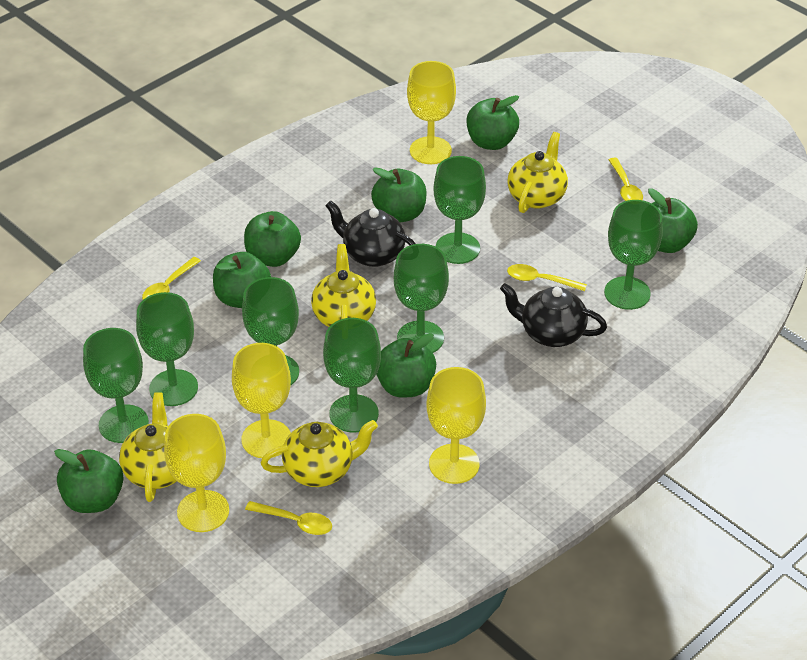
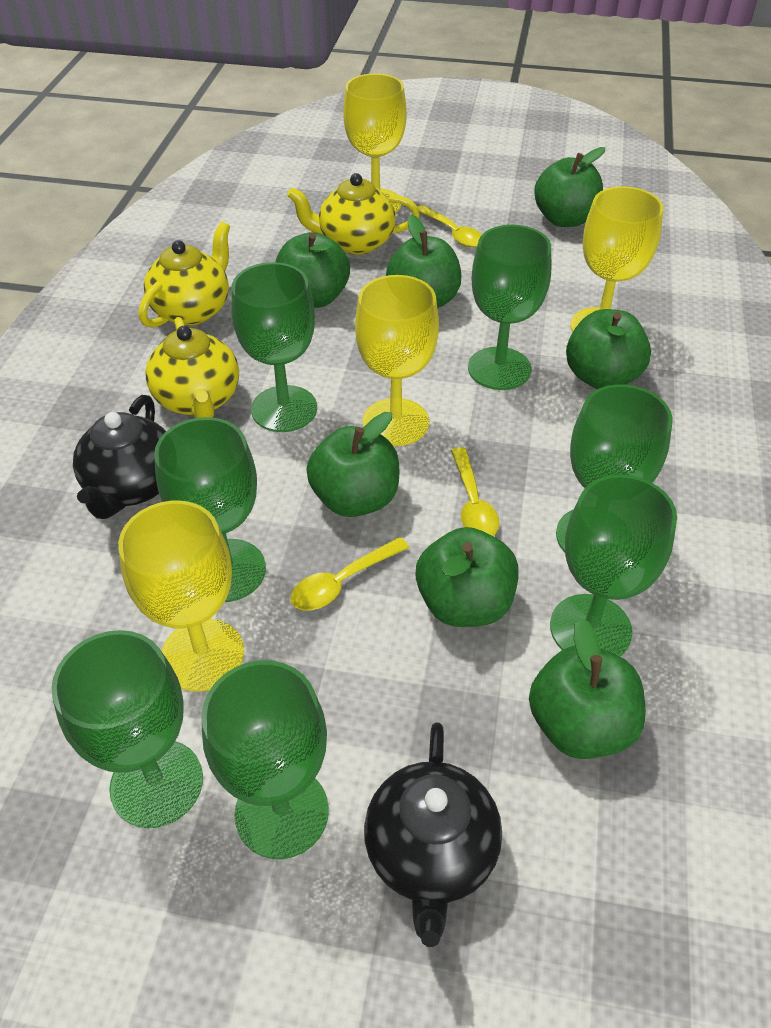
yellow spoon: [142,257,201,300] [245,501,332,535] [507,264,587,291] [609,158,643,201] = 4 -> [291,537,409,611] [418,205,482,247] [451,447,499,536] = 3
yellow teapot: [119,392,177,502] [261,420,378,487] [311,244,376,327] [508,132,568,213] = 4 -> [139,222,230,328] [145,317,239,418] [287,173,420,255] = 3

